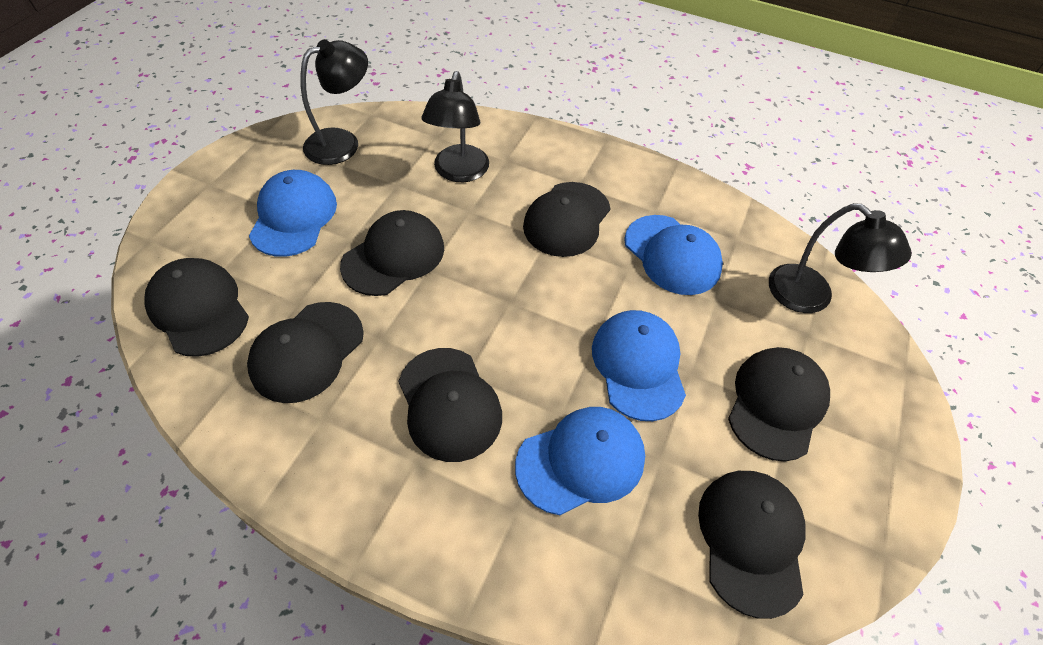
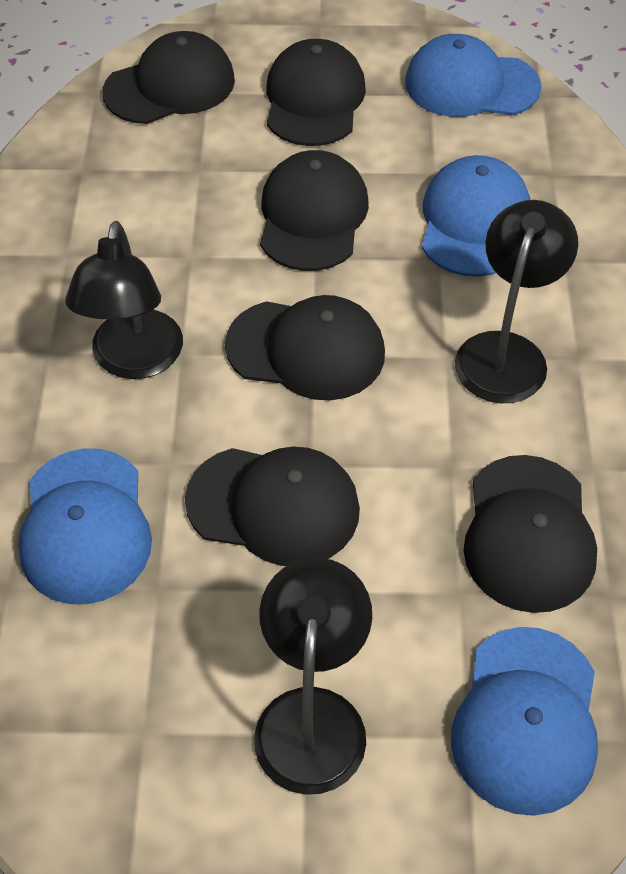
black cap: [144,258,249,357] [247,302,364,403] [340,210,444,296] [398,348,502,462] [523,182,611,257] [698,471,806,619] [728,347,830,461] = 7 -> [102,31,235,124] [185,446,360,566] [225,295,385,400] [260,150,369,271] [267,39,366,146] [464,455,597,613] = 6

